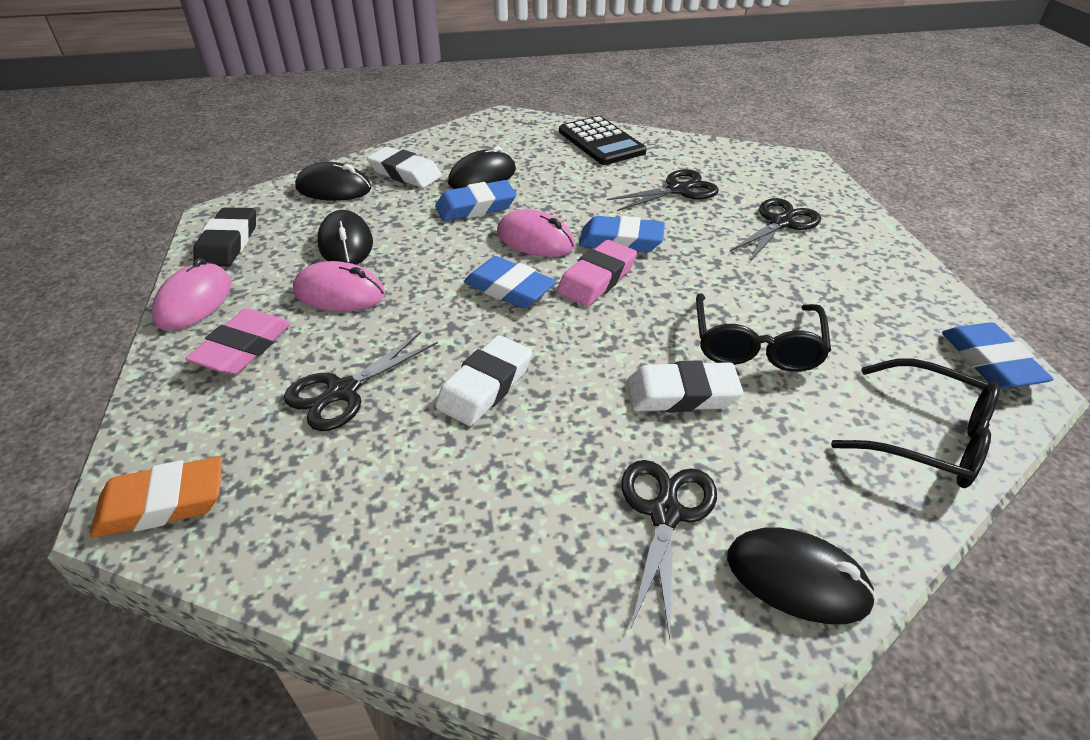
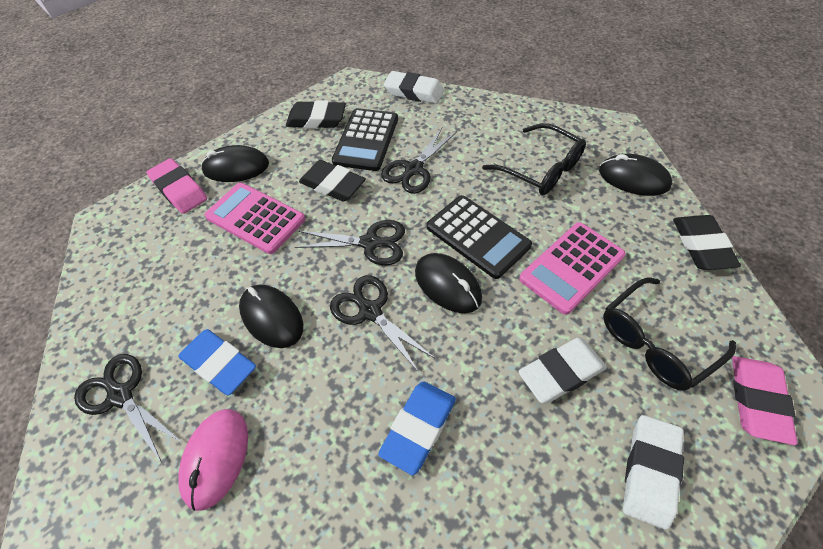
black calculator: [559,116,647,165] = 1 -> [332,108,398,171] [427,195,532,279] = 2
black eraser: [193,207,256,267] = 1 -> [286,100,346,128] [299,160,366,202] [673,215,741,270] = 3
blue eraser: [435,180,517,221] [464,256,557,308] [579,216,665,252] [942,322,1054,389] = 4 -> [178,329,256,396] [378,381,456,475] = 2
orange eraser: [90,456,222,538] = 1 -> none = 0
pink calculator: none = 0 -> [204,183,305,254] [519,222,626,315] = 2
pink mouse: [152,258,231,330] [293,261,385,311] [497,209,575,257] = 3 -> [178,409,248,511] = 1

